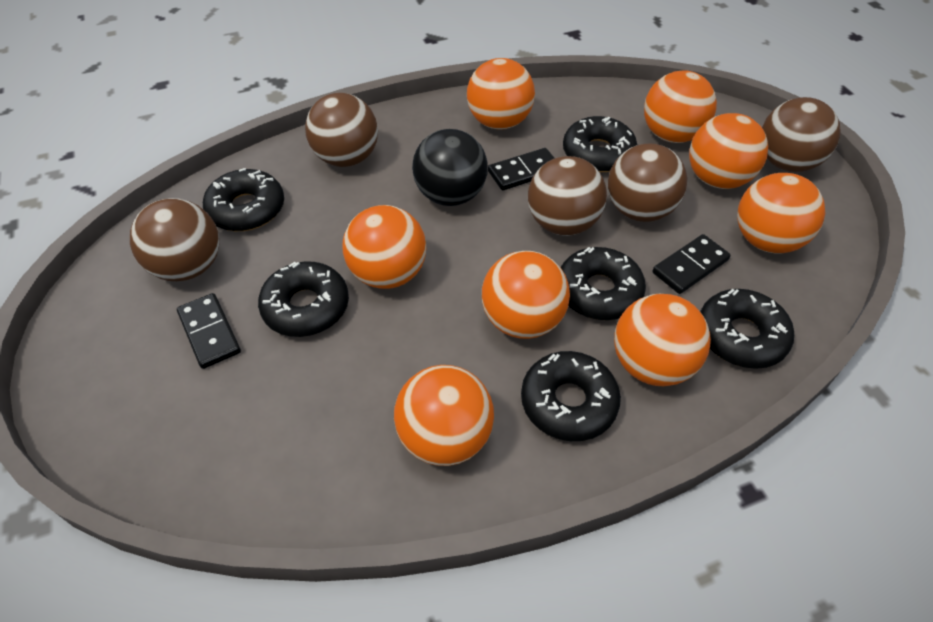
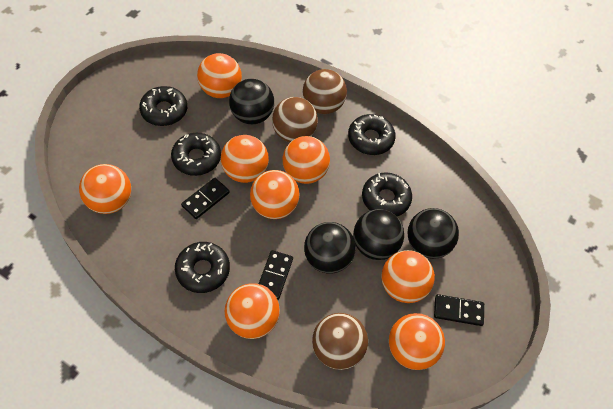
black ball: [412,129,488,206] = 1 -> [229,79,274,124] [304,222,356,274] [353,209,404,260] [407,208,459,259] = 4
black donut: [203,168,284,231] [258,261,349,337] [521,351,621,441] [561,247,646,320] [563,116,637,172] [700,289,794,369] = 6 -> [139,86,187,126] [171,133,221,176] [175,242,230,293] [348,114,396,155] [362,172,412,216] = 5
brown ball: [130,198,219,281] [305,93,378,167] [528,156,607,236] [608,143,687,222] [762,97,840,172] = 5 -> [272,97,318,142] [303,69,347,114] [312,313,368,370] = 3

